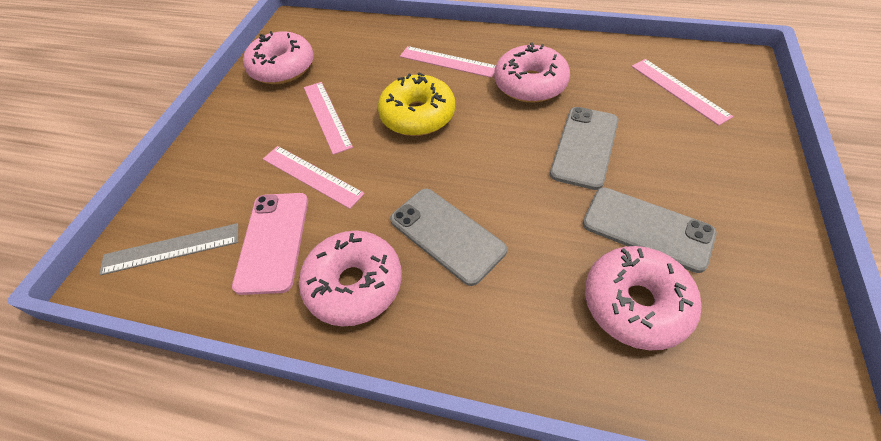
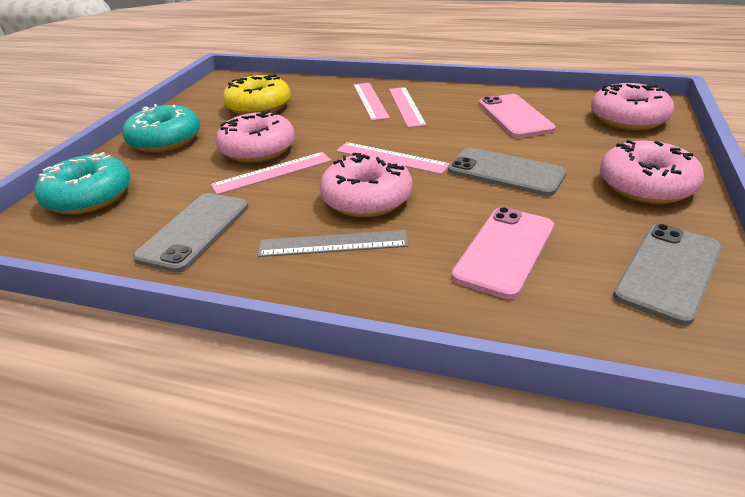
pink phone: [232,193,308,295] = 1 -> [451,207,554,299] [479,94,556,138] = 2
turquoise donut: none = 0 -> [35,152,131,215] [122,104,200,152] = 2

